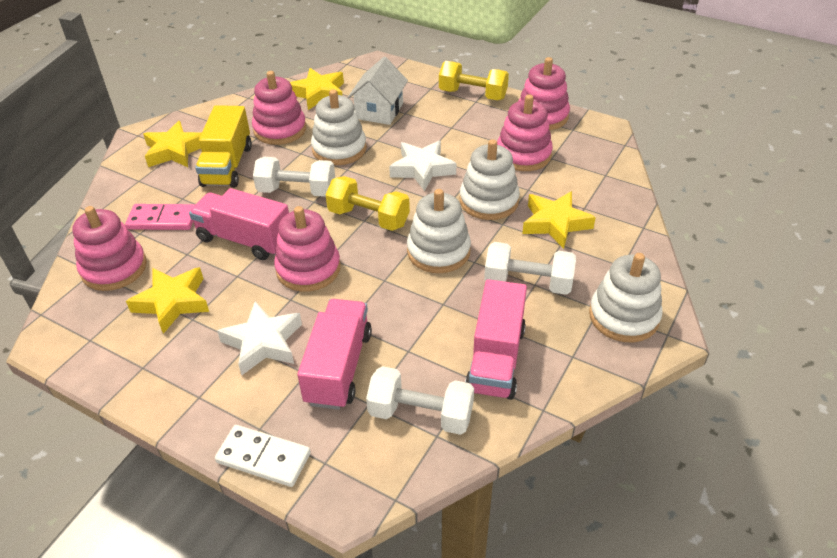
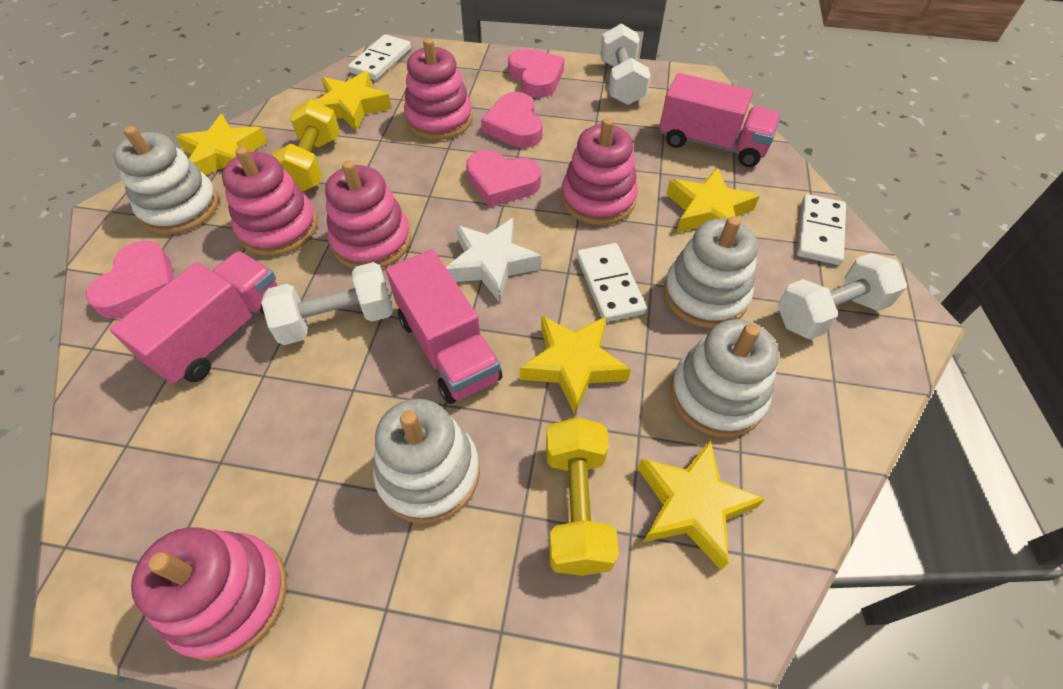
pink domino: [125,204,195,230] = 1 -> none = 0
pink heart: none = 0 -> [86,241,174,319] [466,150,541,207] [481,92,543,148] [508,49,564,98] = 4
white domino: [215,425,311,487] = 1 -> [348,34,411,80] [577,243,647,322] [797,194,846,265] = 3
white house: [348,57,408,125] = 1 -> none = 0
white star: [217,301,302,375] [389,141,456,191] = 2 -> [446,218,541,303] = 1
yellow star: [126,267,209,334] [143,121,202,167] [290,68,344,110] [522,191,596,249] = 4 -> [176,114,267,175] [316,71,392,132] [520,316,631,415] [638,439,765,570] [666,168,760,233] = 5
yellow truck: [195,105,252,188] = 1 -> none = 0

